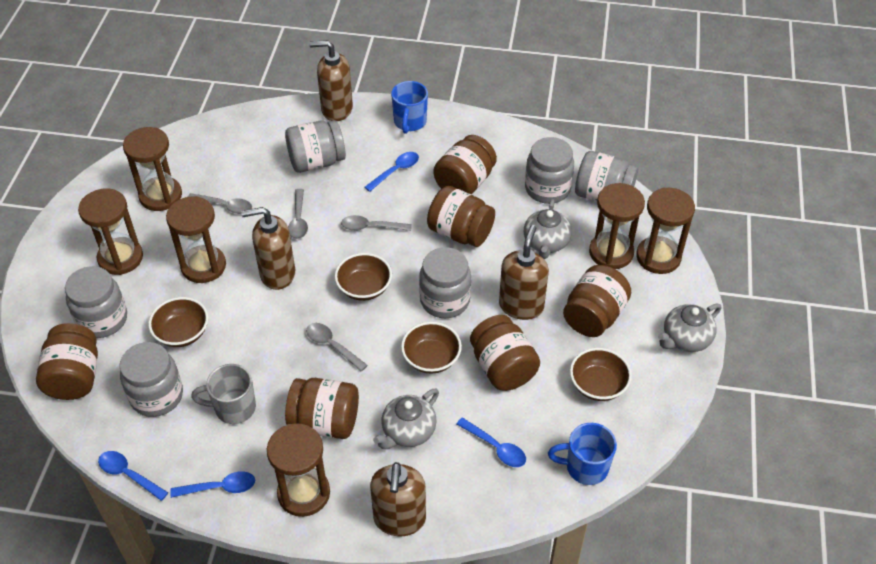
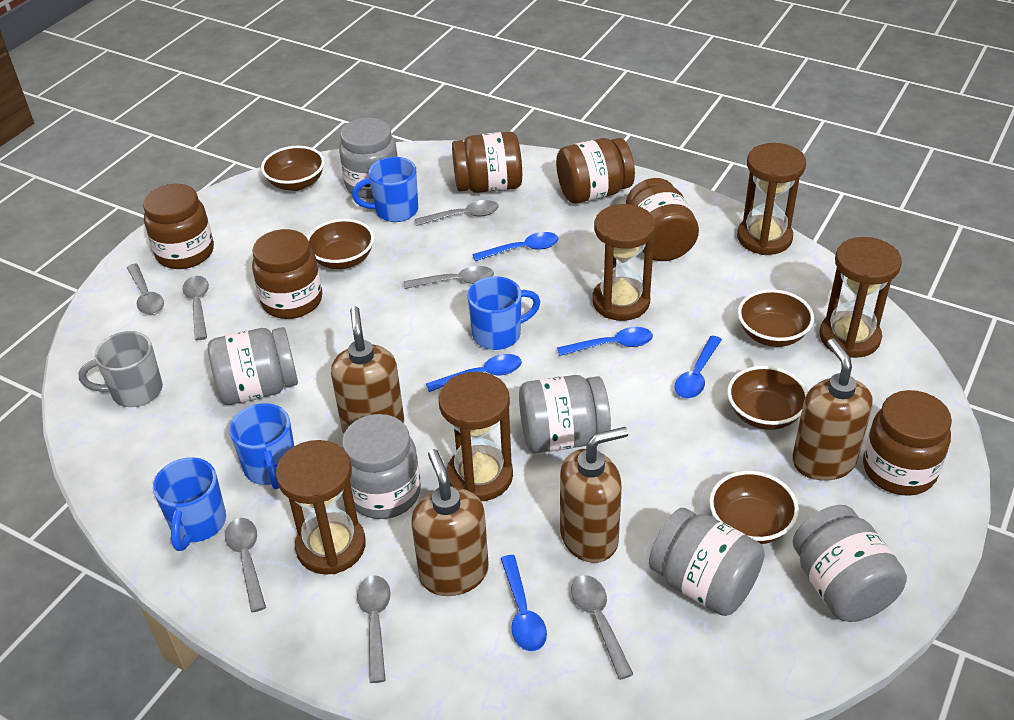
blue mug: [391,81,428,134] [548,423,617,485] = 2 -> [153,457,226,551] [229,403,294,489] [352,157,418,222] [467,276,540,350] = 4
blue spoon: [98,451,168,501] [170,471,255,498] [365,152,419,192] [456,417,526,467] = 4 -> [426,354,522,392] [472,232,559,261] [500,555,547,651] [557,327,653,356] [675,336,722,399] = 5
brown bowl: [148,297,208,347] [335,253,392,301] [401,322,462,374] [570,348,632,401] = 4 -> [261,146,325,191] [307,219,374,269] [709,471,799,544] [727,366,808,430] [738,289,814,347] = 5
brown hourglass: [78,188,143,275] [123,127,182,211] [166,196,226,283] [267,423,330,517] [589,183,645,269] [636,188,695,274] = 6 -> [276,440,366,575] [439,372,513,501] [592,204,656,321] [737,143,806,255] [819,237,902,358] = 5
grey spoon: [188,193,252,214] [288,189,308,239] [306,323,368,372] [341,215,412,231] = 4 -> [127,264,164,315] [183,276,209,340] [225,518,266,612] [357,575,391,683] [404,266,494,289] [415,200,499,226] [571,575,634,680] = 7
grey teapot: [373,388,439,449] [524,199,572,259] [658,303,721,352] = 3 -> none = 0

